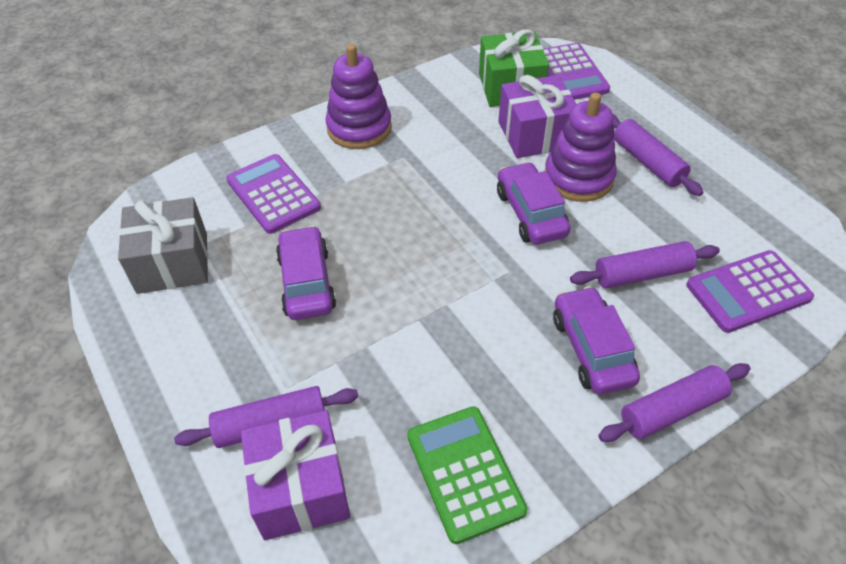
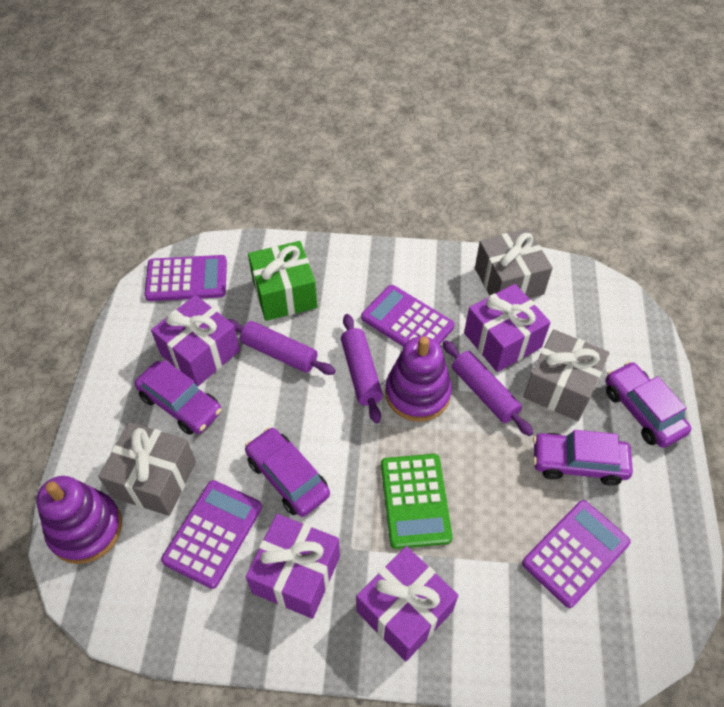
grey gift: [118,197,208,294] = 1 -> [98,422,196,516] [475,228,553,299] [524,329,609,421] = 3
purple calculator: [226,154,321,234] [543,43,610,100] [687,250,814,333] = 3 -> [144,255,227,301] [161,480,262,589] [361,285,455,347] [522,500,631,608] = 4
purple car: [276,226,336,320] [497,162,570,244] [553,286,640,394] = 3 -> [135,360,222,435] [245,427,330,517] [533,430,633,486] [606,361,691,448] = 4
purple gift: [241,410,350,540] [498,75,576,158] = 2 -> [151,295,240,386] [246,514,340,619] [356,546,458,662] [464,284,551,372] = 4
purple rolling pin: [174,386,359,448] [570,241,720,288] [598,363,751,442] [613,114,703,196] = 4 -> [227,319,336,375] [341,314,383,424] [443,340,533,436] = 3

